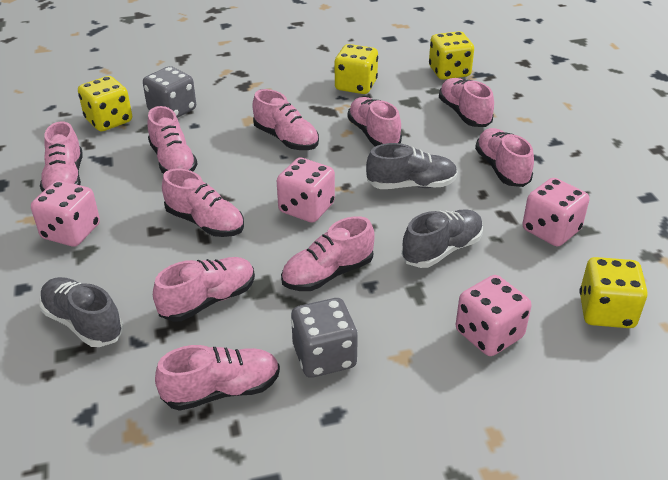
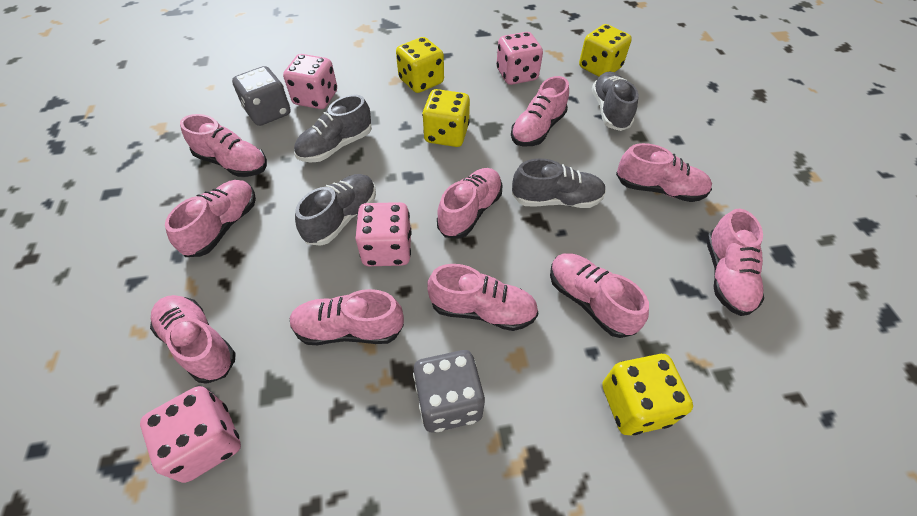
grey shoe: [39,277,124,347] [366,143,458,189] [402,209,483,268] = 3 -> [294,95,372,162] [295,174,376,246] [512,158,606,208] [592,72,639,131] = 4

